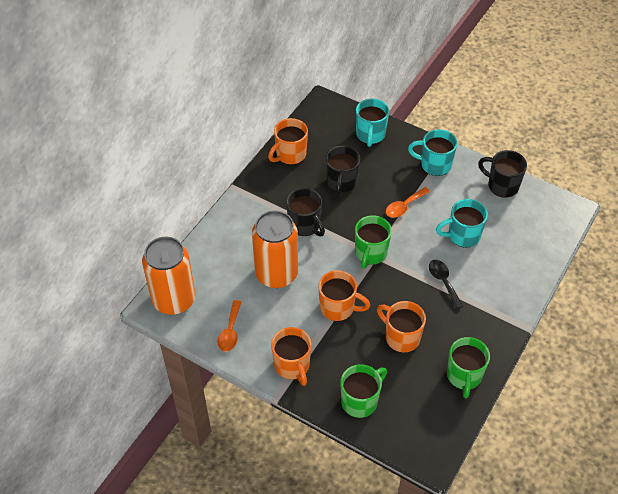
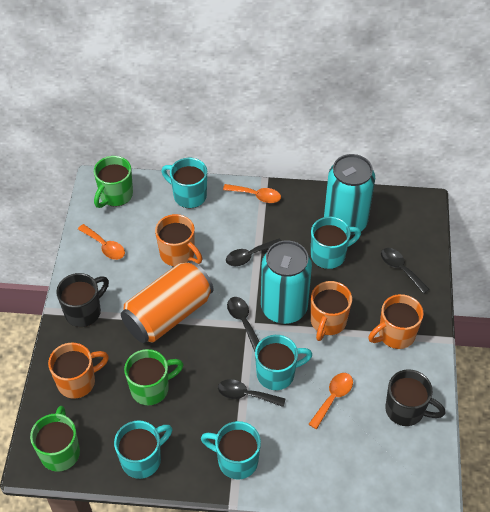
black mug: [286,188,325,236] [326,145,360,196] [478,150,527,198] = 3 -> [56,273,109,327] [385,369,446,426] = 2
black spoon: [429,260,463,309] = 1 -> [218,379,285,407] [226,238,281,266] [227,297,260,352] [381,248,429,294] = 4
orange can: [142,237,195,315] [252,211,298,288] = 2 -> [121,260,214,343] = 1
orange spoon: [218,300,241,352] [386,187,430,218] = 2 -> [78,224,125,260] [223,184,281,203] [309,373,353,429] = 3
turquoise can: none = 0 -> [261,240,312,324] [324,154,375,236] = 2
turquoise mug: [356,98,389,147] [408,129,457,176] [436,199,488,248] = 3 -> [114,420,172,479] [162,158,207,209] [201,421,261,479] [255,335,312,390] [311,216,361,269] = 5

